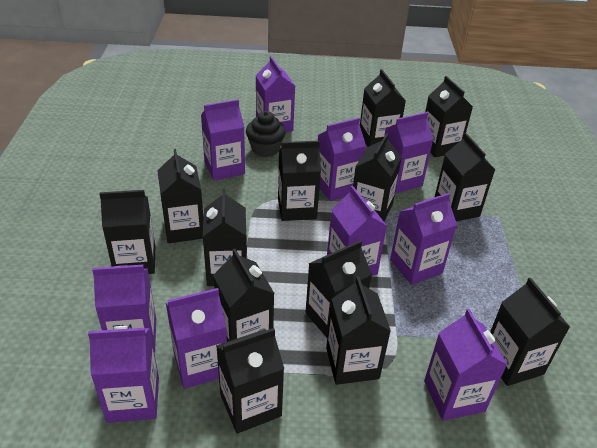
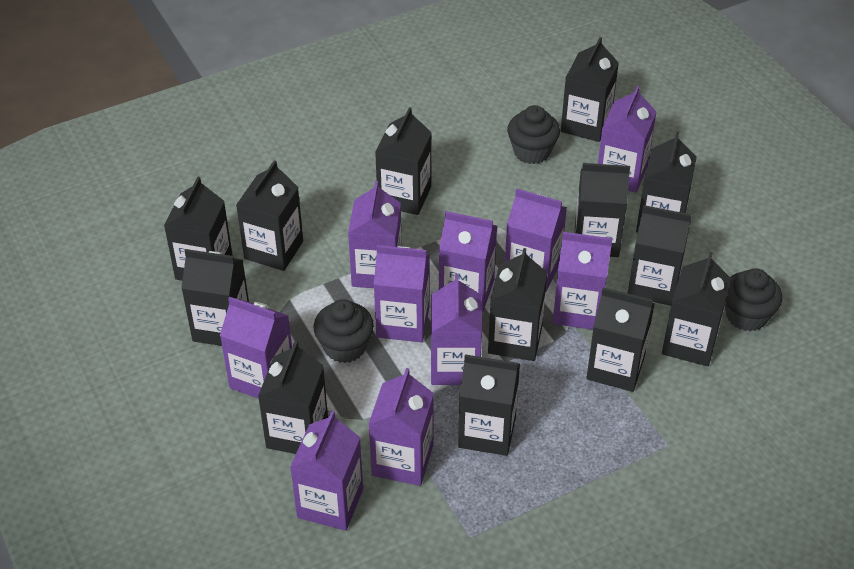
black cupcake: [246,111,286,157] = 1 -> [314,299,374,363] [507,105,560,164] [725,268,782,331] = 3

